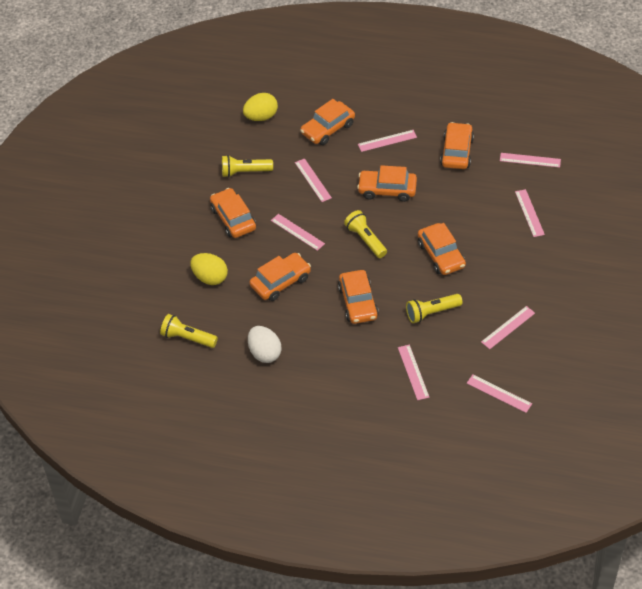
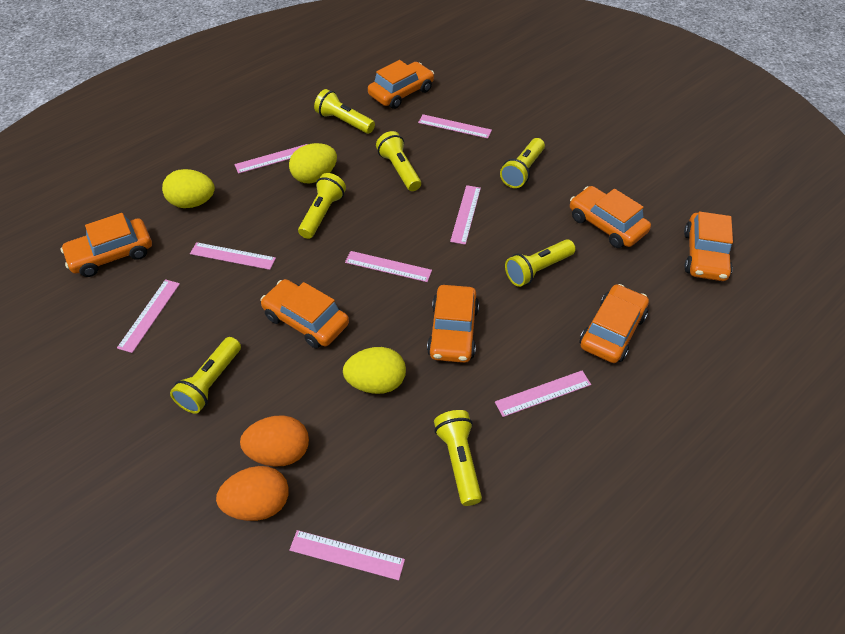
orange egg: none = 0 -> [216,466,289,521] [240,415,309,467] = 2
white egg: [248,326,281,363] = 1 -> none = 0
yellow egg: [190,253,228,285] [243,93,278,121] = 2 -> [162,169,215,208] [289,143,337,183] [343,347,406,394] = 3
yellow flashlight: [160,314,218,348] [222,155,273,177] [344,210,387,258] [406,294,463,323] = 4 -> [170,337,241,414] [298,173,346,239] [314,89,375,134] [376,131,421,191] [434,410,482,506] [500,138,545,188] [505,239,576,287] = 7

